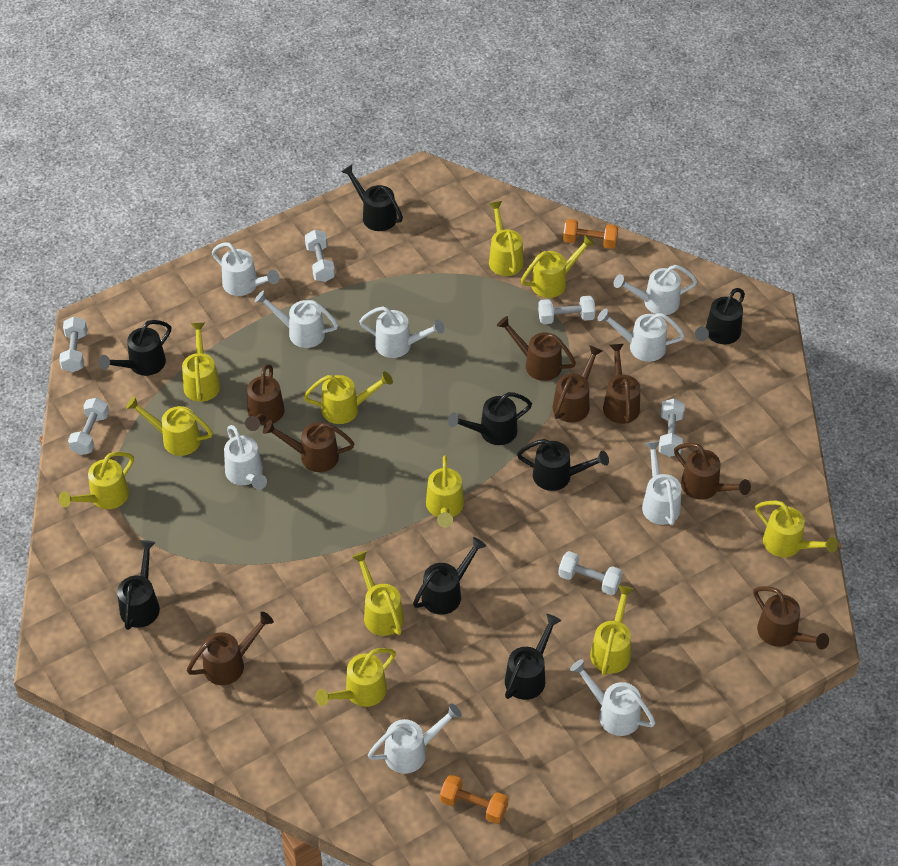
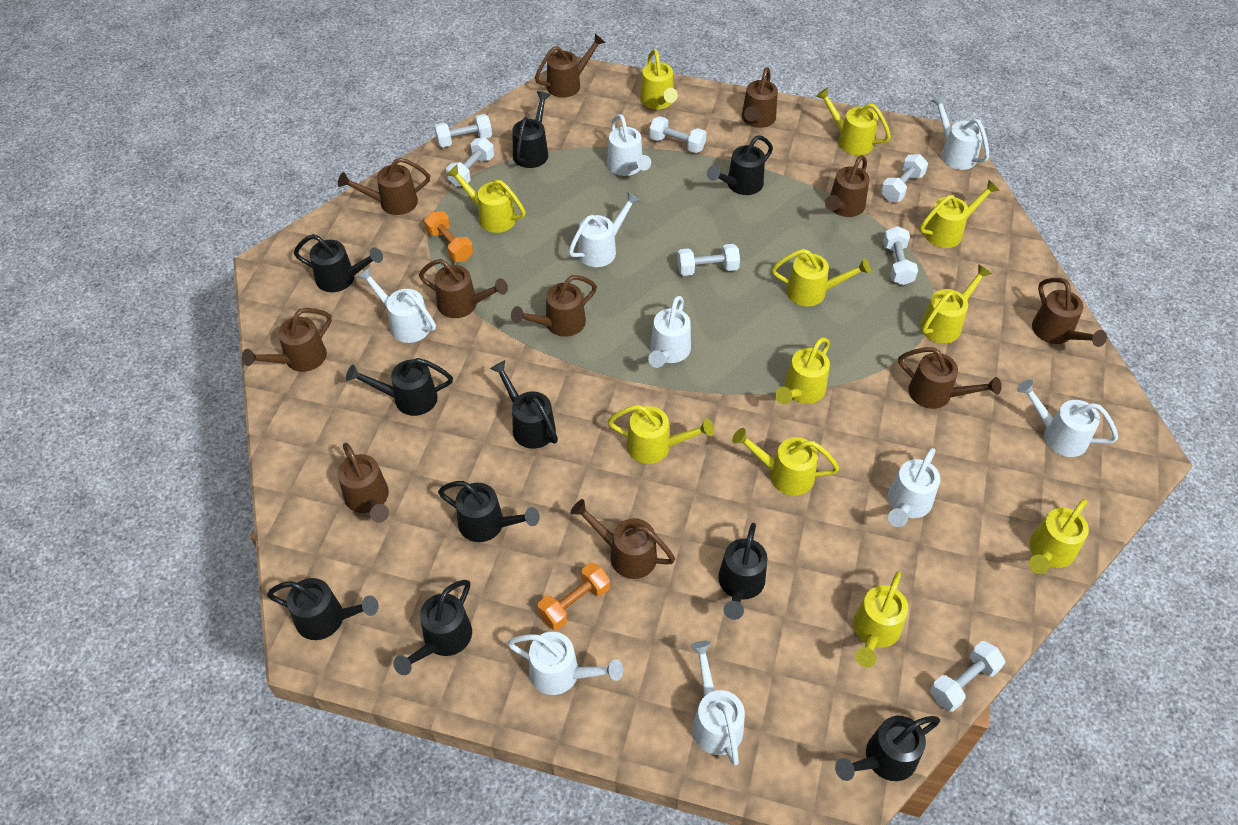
black watering can: [99,320,171,376] [117,540,160,630] [341,164,403,231] [413,537,486,615] [448,392,532,445] [505,614,561,700] [517,439,609,491] [695,288,745,344] = 8 -> [267,578,379,640] [294,234,383,292] [346,358,453,416] [393,580,472,675] [438,481,540,542] [490,360,558,449] [512,91,550,168] [707,135,773,195] [718,523,767,620] [835,716,940,781] = 10
brown watering can: [187,612,274,685] [245,364,285,431] [263,420,355,472] [497,316,576,381] [553,345,602,423] [603,344,640,424] [674,443,751,500] [753,586,829,650] = 8 -> [242,308,332,372] [338,158,430,215] [338,443,389,523] [419,259,508,318] [511,275,597,337] [535,34,606,98] [571,499,675,579] [741,67,778,128] [825,155,870,217] [898,347,1001,409] [1032,278,1107,347] = 11
white dumbbell: [59,316,87,373] [68,398,109,455] [305,230,335,282] [538,296,595,324] [558,551,622,595] [659,399,685,457] = 6 -> [434,114,492,148] [446,137,494,186] [649,116,706,153] [677,244,740,276] [881,154,928,202] [883,226,918,285] [930,641,1005,712] = 7

